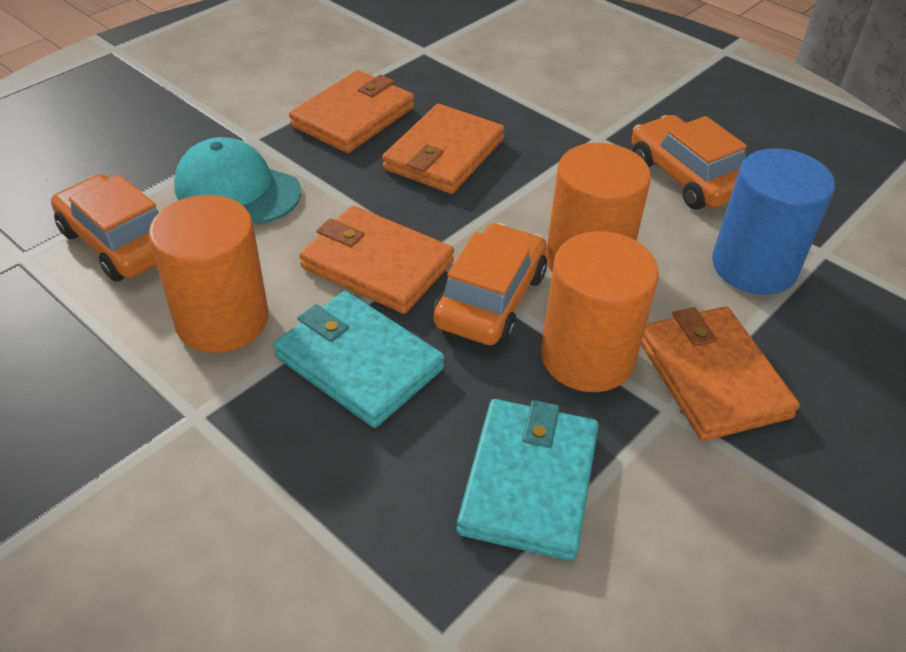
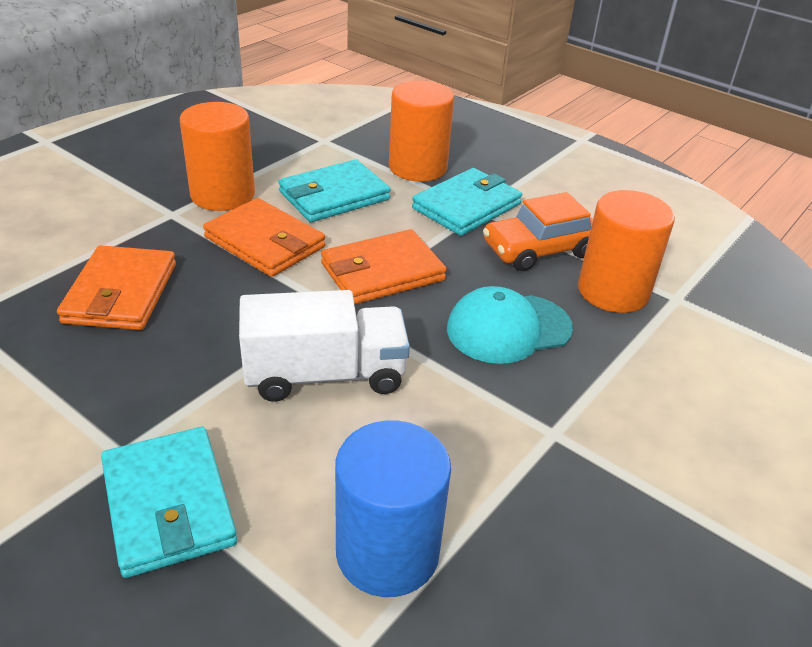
orange car: [51,174,159,282] [433,223,547,345] [632,115,747,210] = 3 -> [483,192,593,271] = 1
orange wallet: [289,70,414,153] [299,206,454,314] [382,104,505,194] [641,307,800,441] = 4 -> [57,245,176,330] [203,198,325,277] [321,229,447,304] = 3
turquoise wallet: [273,291,445,428] [457,399,599,561] = 2 -> [101,427,237,578] [278,159,391,222] [412,168,522,236] = 3
white truck: none = 0 -> [239,290,410,402] = 1

